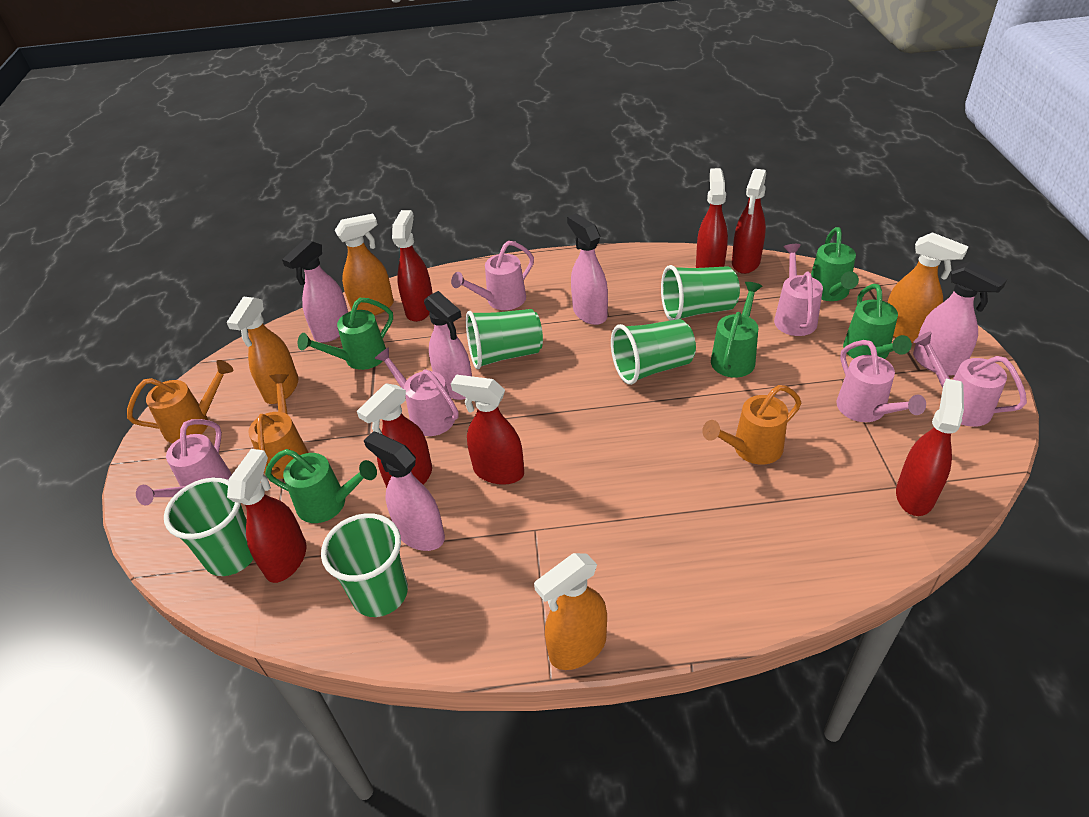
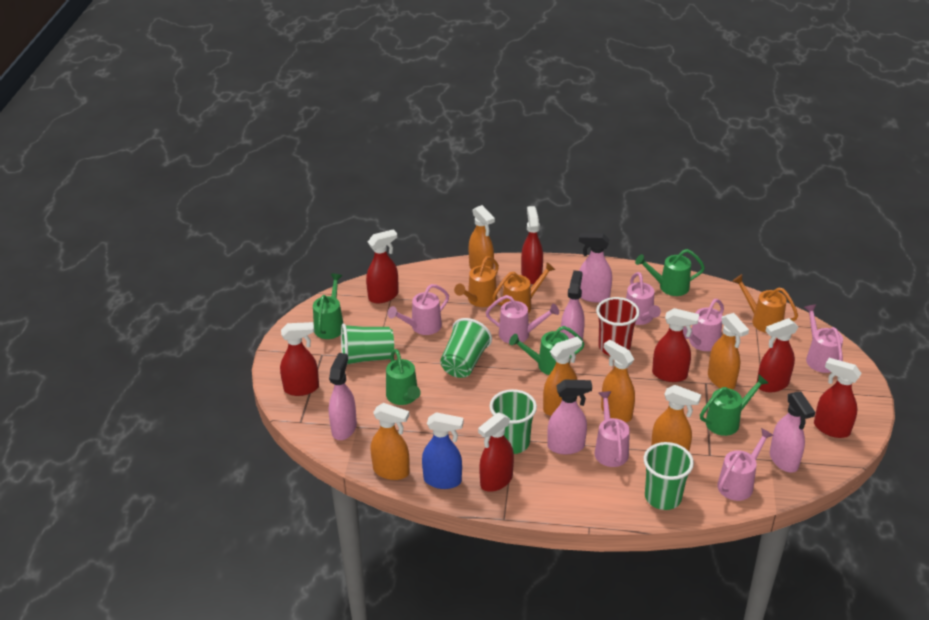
blue spray bottle: none = 0 -> [422,412,464,489] = 1
green cup: [164,478,253,576] [321,513,408,617] [466,309,543,369] [611,319,696,385] [661,265,740,320] = 5 -> [341,324,394,364] [440,318,492,378] [490,389,537,454] [644,442,694,510] = 4
orange spray bottle: [226,296,298,404] [335,214,394,316] [534,553,607,670] [887,232,969,343] = 4 -> [370,403,410,480] [469,205,495,269] [543,336,582,416] [601,340,635,422] [651,385,701,451] [708,313,749,390] = 6
pink watering can: [136,419,232,505] [374,347,459,436] [451,241,534,310] [774,244,823,336] [837,340,926,422] [913,332,1027,427] = 6 -> [388,284,449,335] [486,295,559,343] [595,391,630,467] [626,272,661,325] [683,299,724,351] [717,428,774,501] [804,304,843,373] = 7
red cup: none = 0 -> [596,297,640,356] = 1

